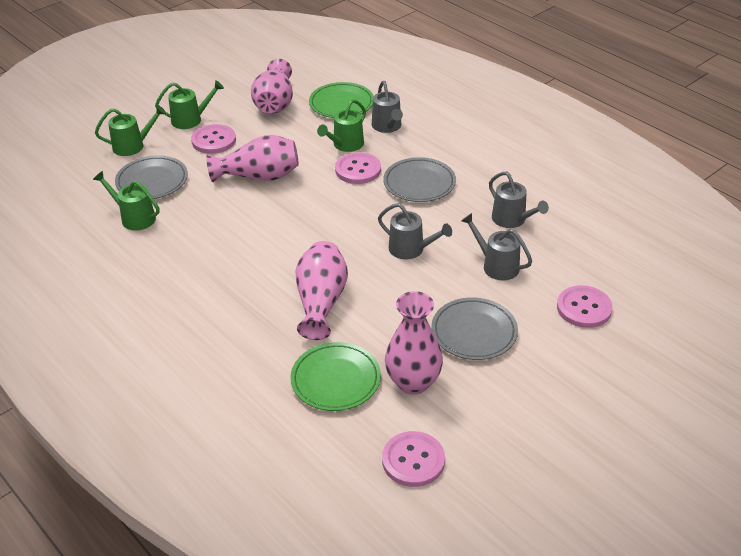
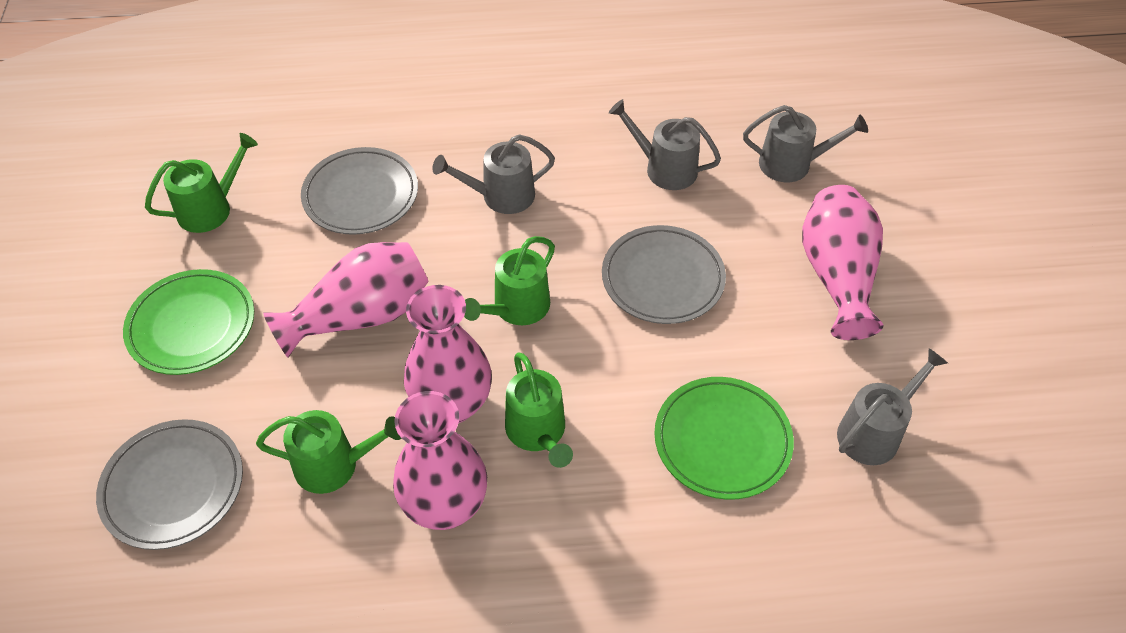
pink button: [191,124,236,154] [335,152,381,184] [382,431,445,487] [557,285,613,328] = 4 -> none = 0

